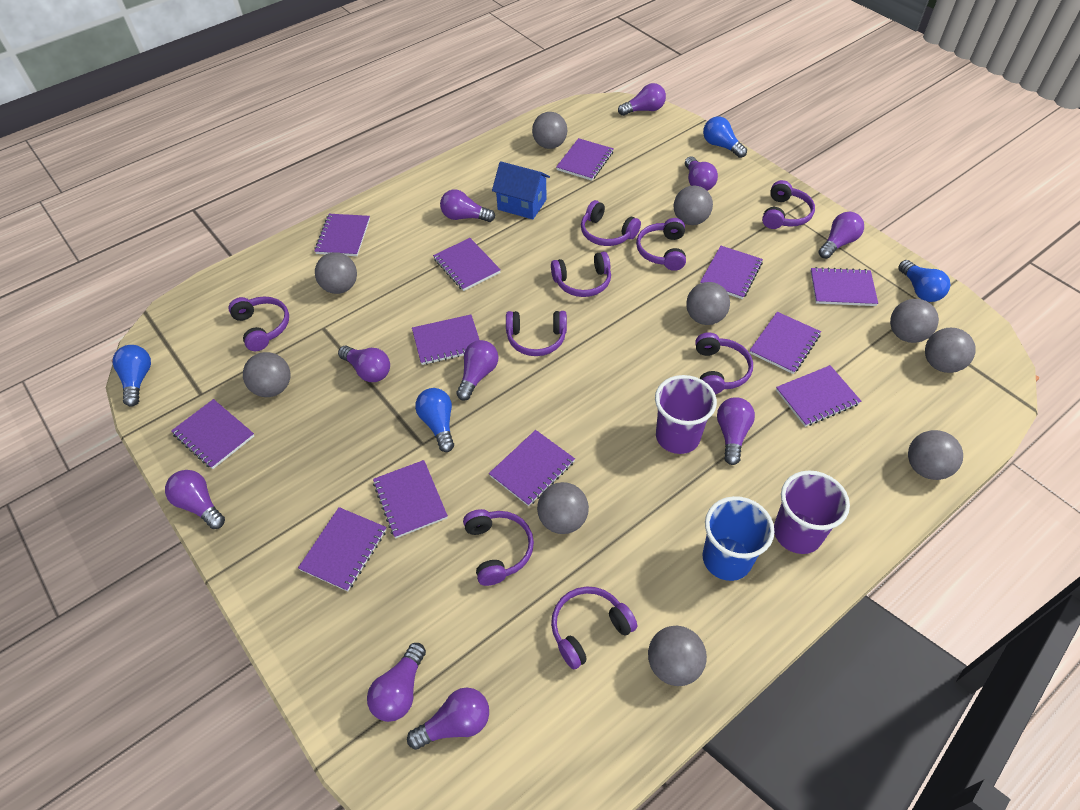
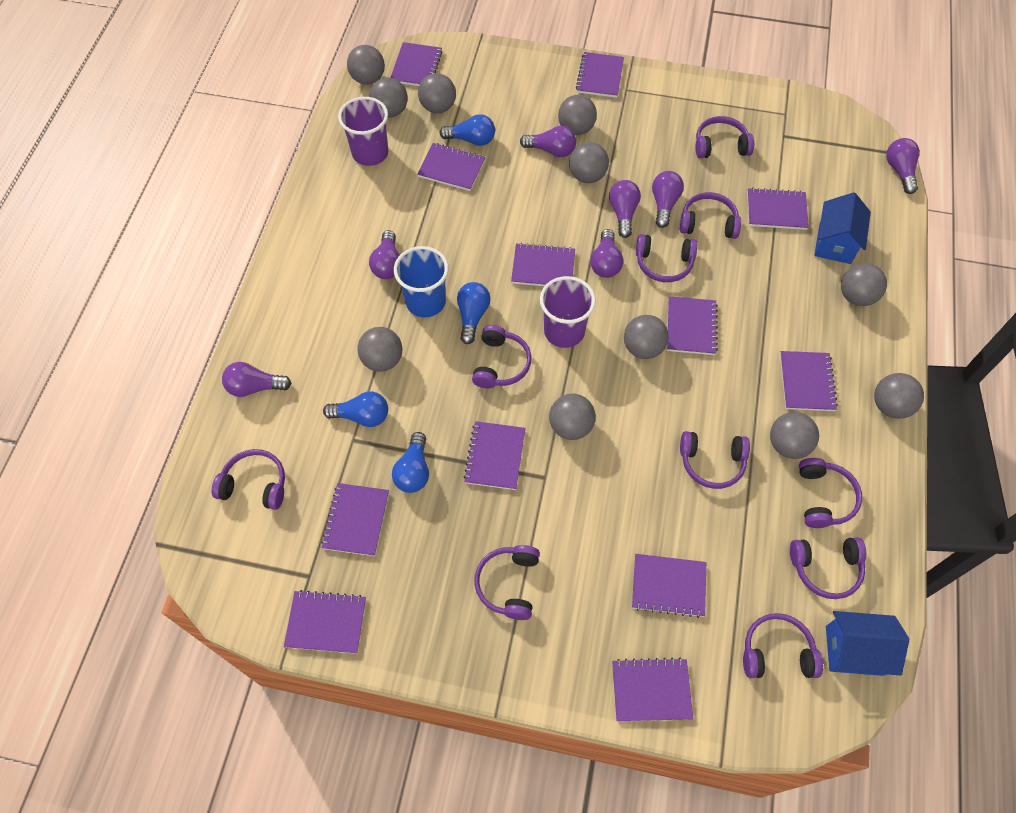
blue house: [492,161,550,219] = 1 -> [814,192,871,264] [826,611,909,676] = 2
grey ball: [243,352,291,397] [315,252,357,294] [532,112,567,149] [537,482,589,534] [648,626,707,686] [673,186,713,225] [686,282,730,325] [890,299,939,343] [908,430,963,480] [925,328,976,373] = 10 -> [347,45,385,85] [357,327,402,372] [369,77,408,118] [418,73,456,113] [549,394,596,440] [558,95,597,135] [569,142,609,183] [624,315,669,359] [770,412,819,459] [841,263,887,306] [874,373,924,419] = 11
purple headphones: [228,296,289,351] [463,509,534,586] [506,311,567,356] [551,252,611,297] [551,587,637,669] [581,200,641,246] [636,218,686,271] [695,332,753,394] [762,180,815,229] = 9 -> [212,449,285,510] [472,325,532,388] [474,545,540,620] [636,234,697,282] [680,192,741,239] [680,431,750,489] [695,116,754,158] [743,613,823,678] [790,537,866,599] [799,458,862,528] = 10
purple light bulb: [165,470,225,529] [338,346,390,382] [367,643,426,722] [407,687,489,750] [440,189,495,222] [456,340,498,401] [618,83,666,116] [685,156,718,191] [717,397,755,465] [819,212,864,259] = 10 -> [222,362,292,397] [369,230,400,279] [520,126,576,157] [591,229,623,278] [609,180,641,238] [652,171,684,228] [886,138,920,194] = 7

